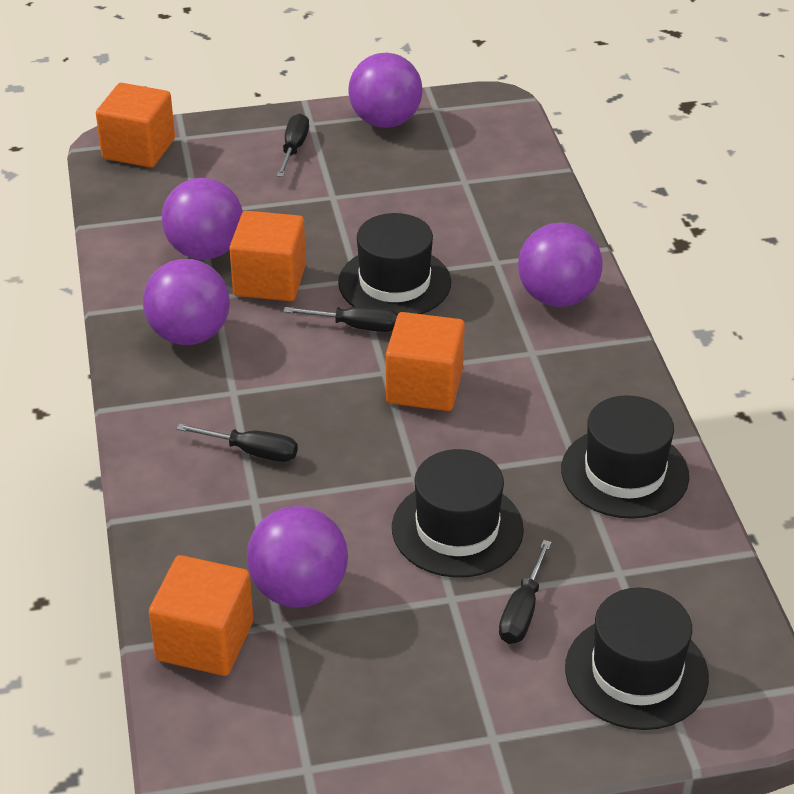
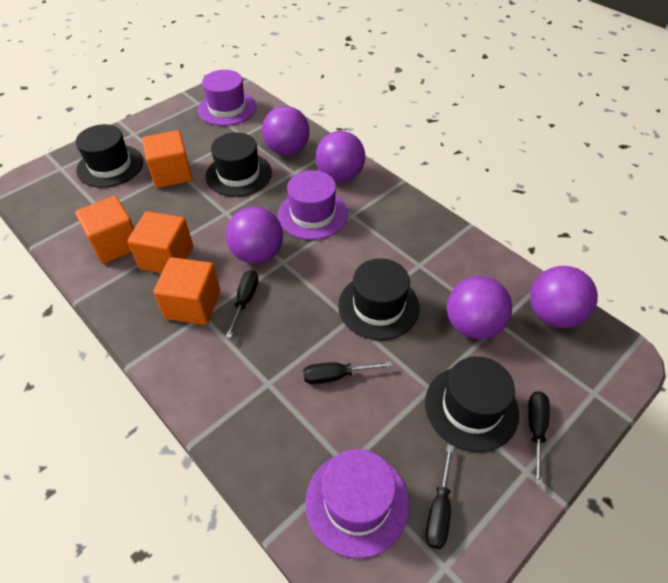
purple hat: none = 0 -> [198,70,256,126] [278,170,348,240] [305,449,409,558] = 3

